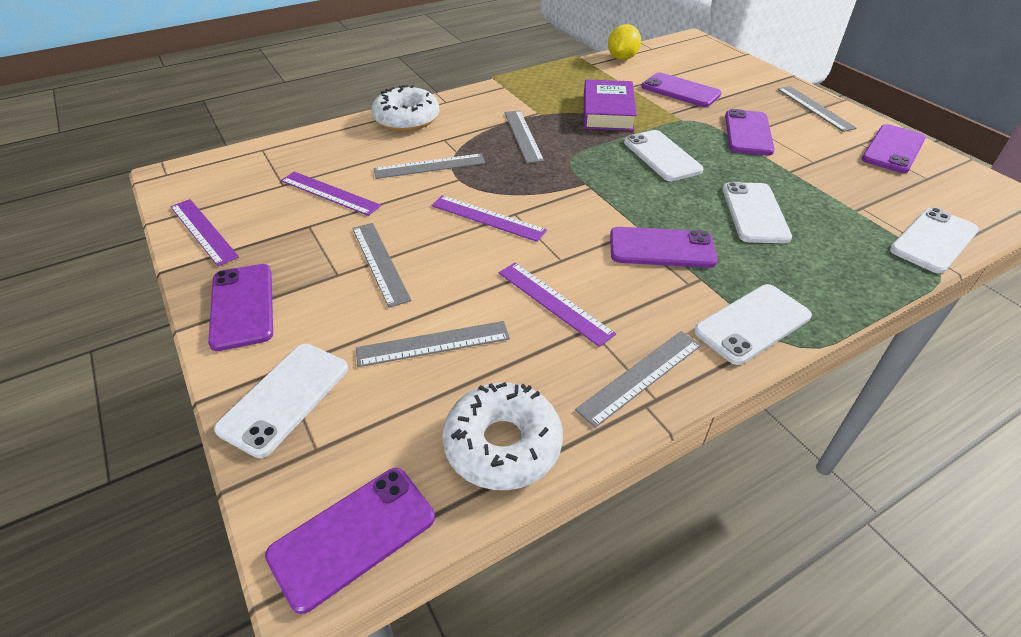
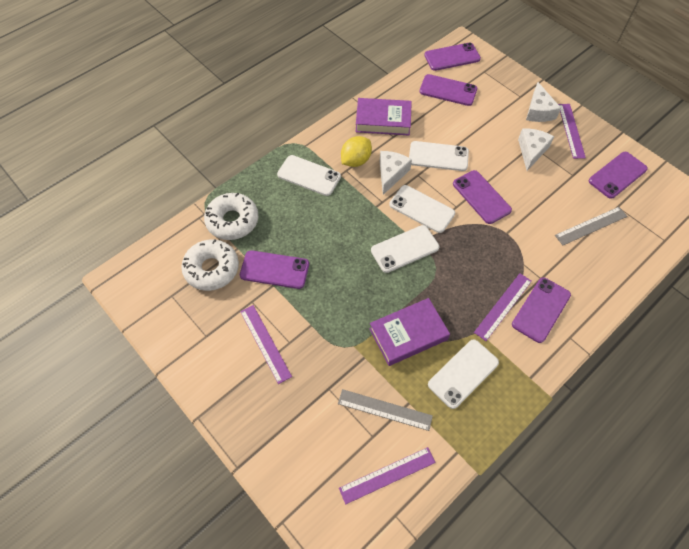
grey ruler: [352,223,412,308] [356,321,510,367] [374,154,486,179] [504,110,544,164] [575,331,701,428] [778,86,857,132] = 6 -> [338,389,433,431] [555,207,627,245] = 2
purple book: [584,79,637,131] = 1 -> [356,98,412,135] [369,298,450,366] = 2
white cheese: none = 0 -> [380,151,412,195] [518,128,554,171] [526,82,561,122] = 3

